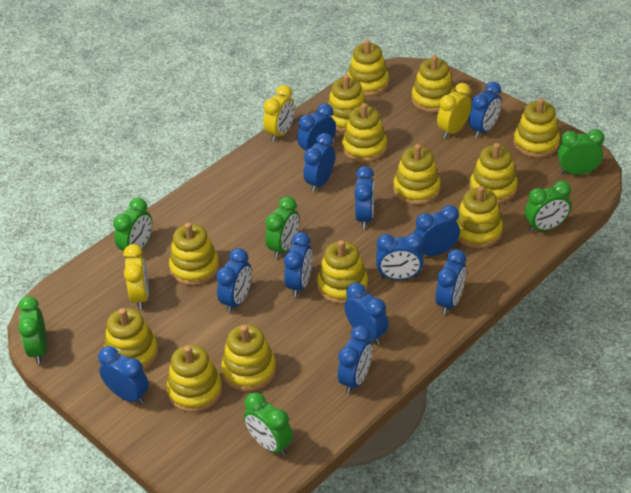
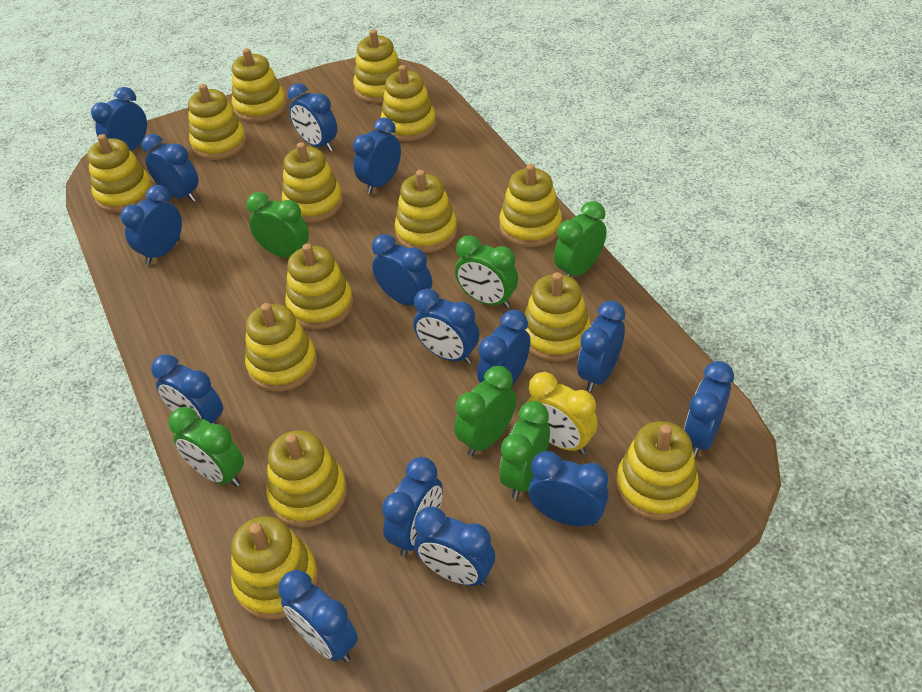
blue clock: [98,346,149,404] [216,248,252,313] [284,232,312,297] [297,103,336,151] [304,133,335,192] [338,325,373,394] [344,283,388,345] [354,166,374,229] [376,233,424,280] [414,205,460,256] [435,249,466,315] [469,82,502,138] = 12 -> [91,87,147,151] [121,185,182,265] [142,134,199,202] [151,354,223,425] [278,570,358,662] [288,83,337,151] [353,118,401,194] [372,234,432,305] [382,457,443,557] [414,289,479,364] [414,506,495,586] [477,310,530,386] [529,451,608,526] [577,300,625,392] [684,361,734,457] = 15
yellow clock: [124,244,149,310] [263,85,295,142] [437,83,472,139] = 3 -> [527,372,598,454] = 1
yellow stacking toy: [104,308,158,371] [167,345,222,413] [169,223,220,286] [221,324,276,391] [317,240,368,304] [328,74,367,132] [342,103,387,162] [347,39,389,96] [393,144,441,205] [411,55,455,113] [456,186,503,248] [470,143,518,204] [514,98,560,158] = 13 -> [87,134,153,213] [188,84,247,160] [231,516,318,620] [232,48,286,122] [245,303,318,392] [266,430,347,528] [282,142,343,223] [285,243,353,329] [353,29,401,103] [381,65,436,142] [395,170,457,253] [499,164,562,247] [525,272,591,362] [616,421,699,520] = 14

